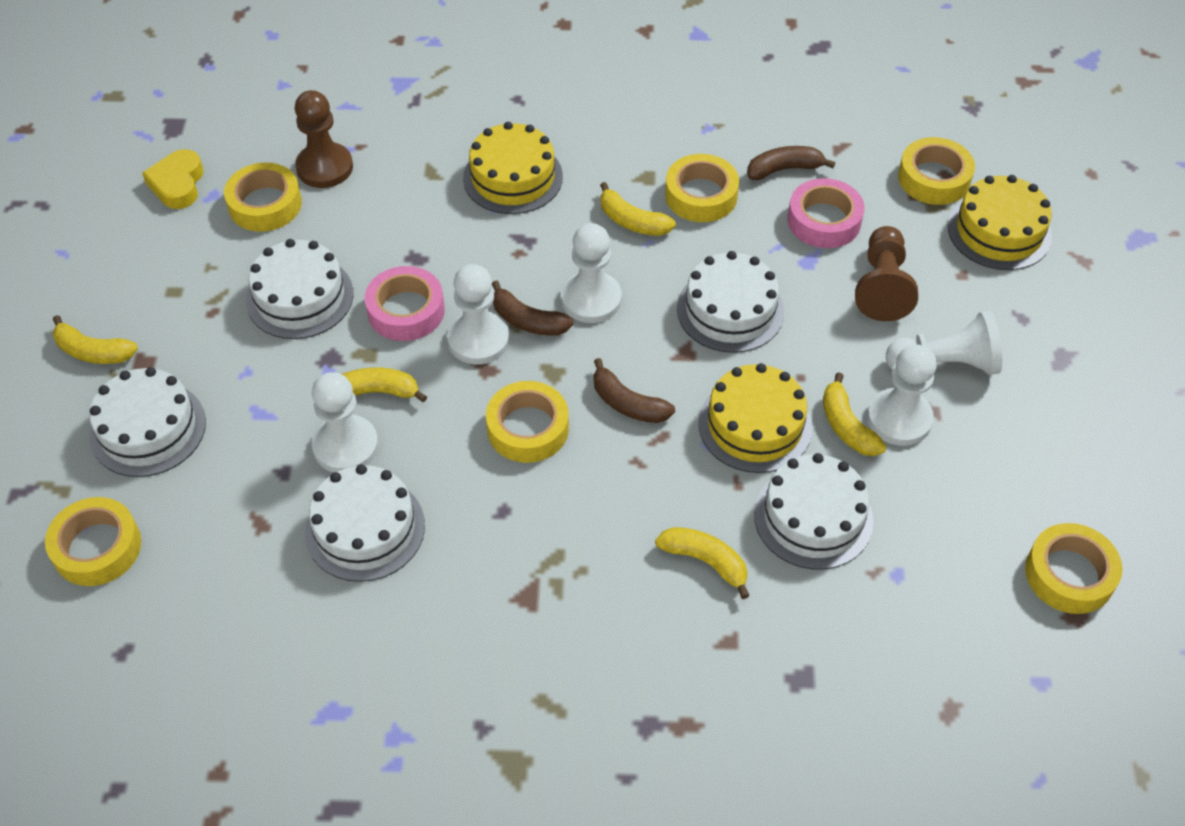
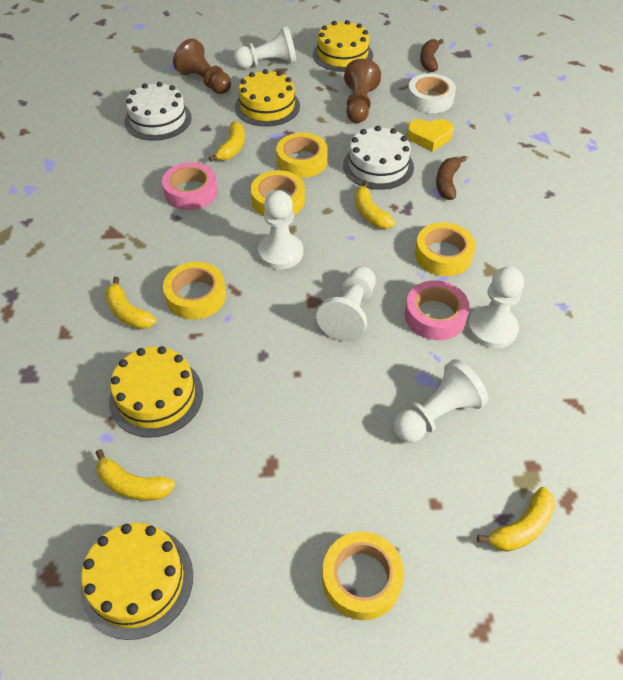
brown banana: [492,280,574,336] [594,358,675,423] [747,146,835,180] = 3 -> [420,39,444,72] [436,156,466,200] = 2
white cake: [89,367,206,477] [246,239,353,339] [305,464,425,582] [677,251,784,353] [754,453,873,570] = 5 -> [124,82,192,141] [343,126,414,190] = 2
white tape: none = 0 -> [407,73,456,113] = 1
yellow cake: [463,122,563,214] [698,363,812,473] [948,175,1052,270] = 3 -> [81,523,193,640] [109,346,203,437] [235,69,300,127] [313,20,373,72] = 4
yellow tape: [45,497,141,586] [224,162,302,232] [486,381,569,463] [665,154,739,222] [898,137,975,205] [1025,523,1122,614] = 6 -> [163,262,226,320] [251,170,305,216] [276,133,328,178] [322,531,404,620] [415,222,476,276] = 5

